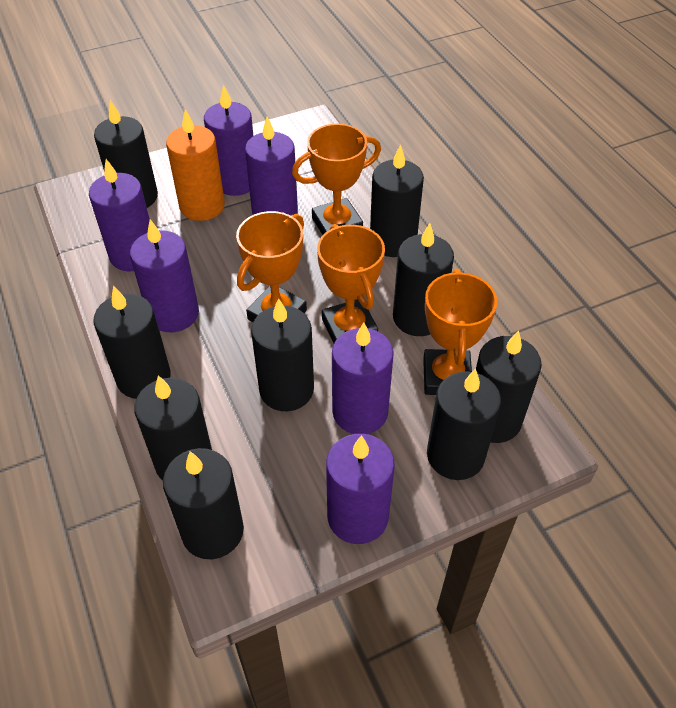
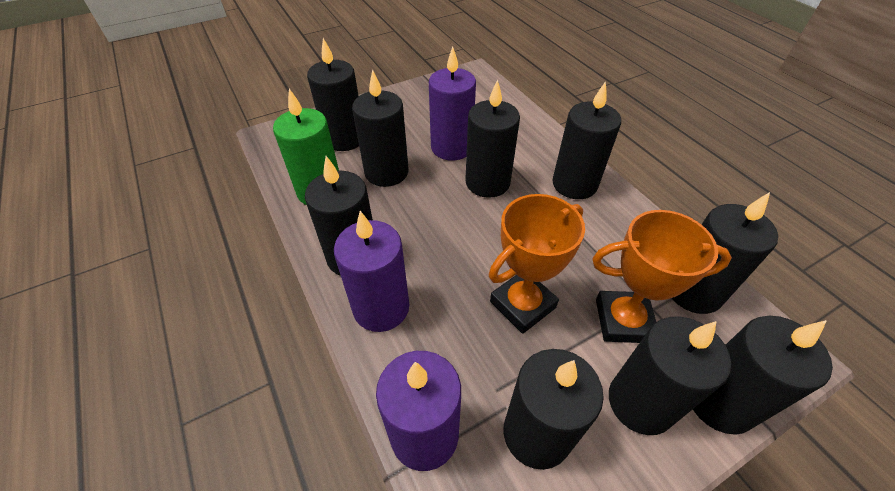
green candle: none = 0 -> [273,89,339,205] = 1
orange candle: [166,110,225,221] = 1 -> none = 0
orange trophy: [236,211,307,322] [292,124,381,235] [317,224,385,343] [423,269,497,395] = 4 -> [489,194,585,334] [592,210,732,343] = 2
purple candle: [89,159,150,271] [130,219,199,332] [204,85,253,196] [245,116,298,216] [326,434,395,544] [332,322,394,434] = 6 -> [334,211,409,332] [376,351,461,471] [429,47,476,161] = 3

